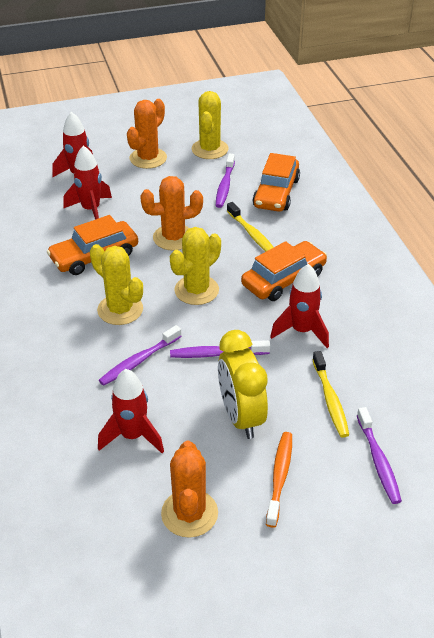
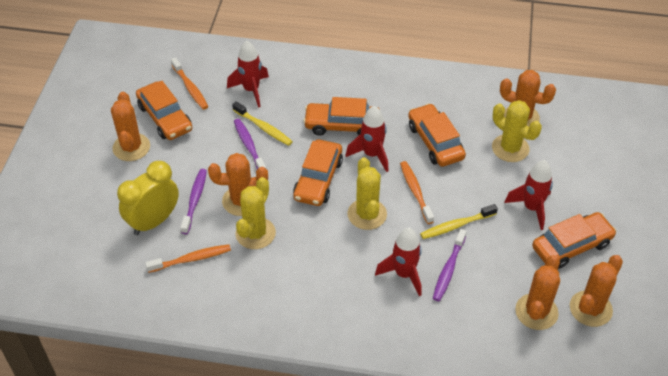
orange cactus: [127,99,167,169] [140,176,203,251] [161,441,218,538] = 3 -> [111,92,150,161] [208,153,268,216] [500,70,556,127] [515,255,560,330] [570,255,623,327] = 5
orange car: [47,215,138,275] [241,241,327,301] [253,153,300,212] = 3 -> [136,81,192,140] [293,139,343,206] [303,97,380,136] [408,103,466,167] [532,212,617,269] = 5
orange toothbrush: [266,432,292,528] = 1 -> [145,244,231,273] [171,57,208,110] [400,161,434,224] = 3
purple toothbrush: [99,325,182,386] [170,340,270,358] [216,154,235,208] [357,407,402,504] = 4 -> [180,169,207,234] [234,119,266,169] [433,229,467,301] = 3

